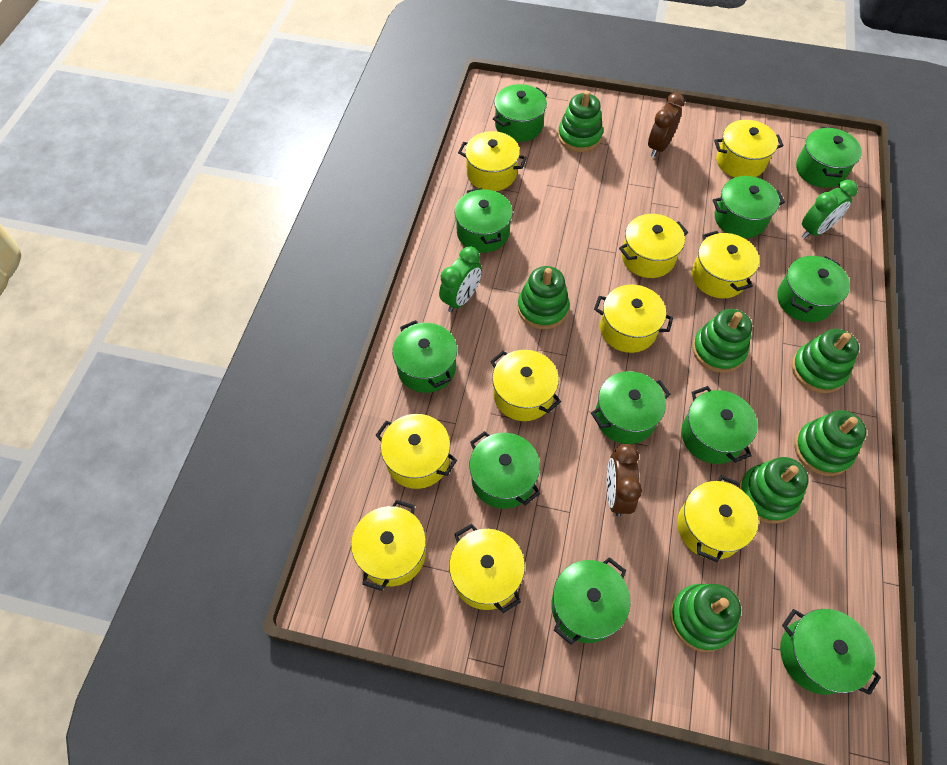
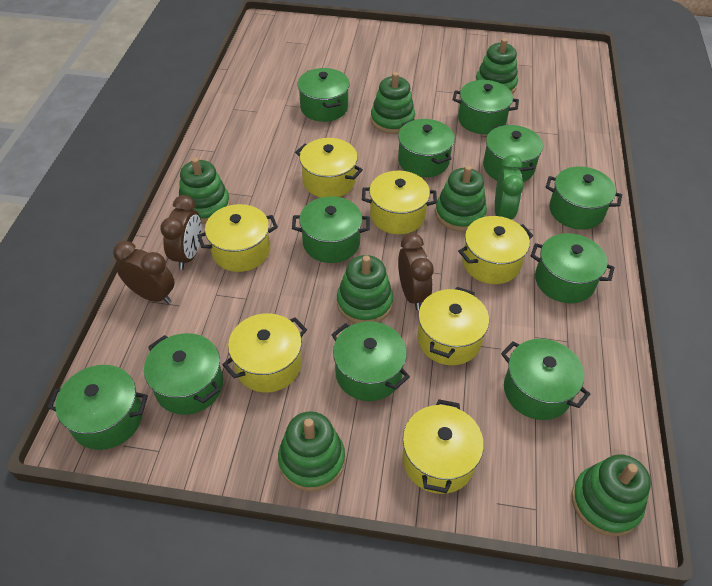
brown clock: [607,444,642,517] [648,93,685,157] = 2 -> [113,241,175,304] [160,195,202,270] [398,233,434,310] = 3
green clock: [439,247,482,312] [802,180,858,239] = 2 -> [495,155,524,219] = 1
yellow pot: [351,500,426,591] [375,414,457,489] [449,524,525,613] [458,131,527,191] [490,350,561,421] [594,284,673,353] [619,214,688,278] [677,475,759,562] [692,231,759,298] [714,120,784,177] = 10 -> [197,204,278,272] [222,313,307,392] [295,138,363,198] [362,171,437,234] [402,399,484,494] [417,287,489,365] [458,216,533,284] = 7

